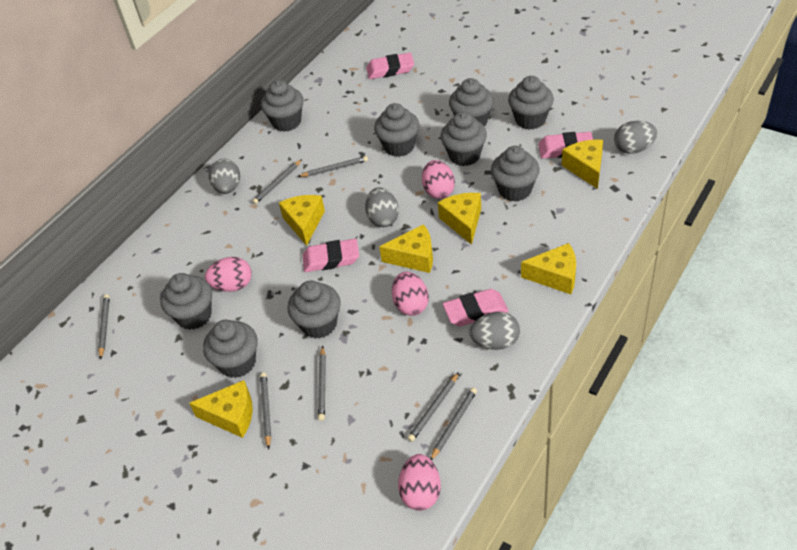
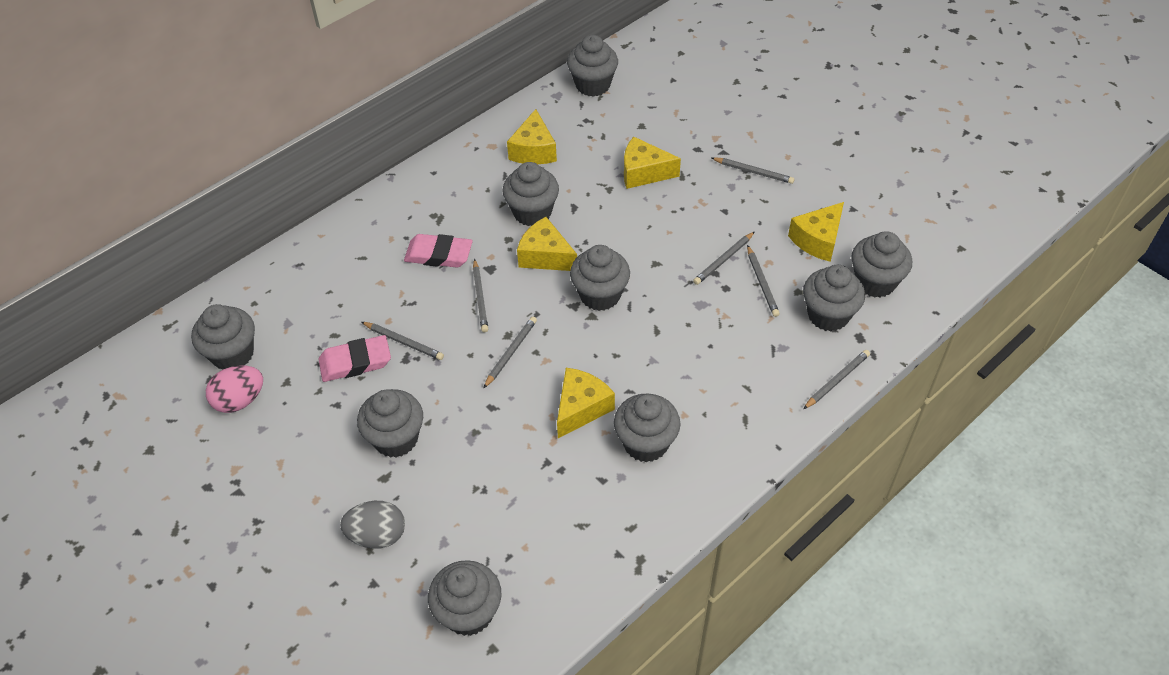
grey egg: [209,159,240,194] [365,187,399,227] [470,312,520,350] [614,121,657,154] = 4 -> [340,501,405,549] = 1
pink egg: [205,257,252,292] [392,272,429,316] [398,454,441,511] [422,160,455,199] = 4 -> [206,365,263,413] = 1
pink eraser: [303,239,359,272] [366,53,414,79] [443,289,509,327] [538,132,593,158] = 4 -> [318,335,391,382] [404,234,473,268] = 2
yellow cheese: [189,380,253,438] [279,195,325,246] [379,224,433,273] [438,193,481,245] [521,243,576,294] [562,140,603,189] = 6 -> [507,109,557,164] [517,217,577,271] [557,368,615,438] [624,137,681,189] [788,202,844,262] = 5

